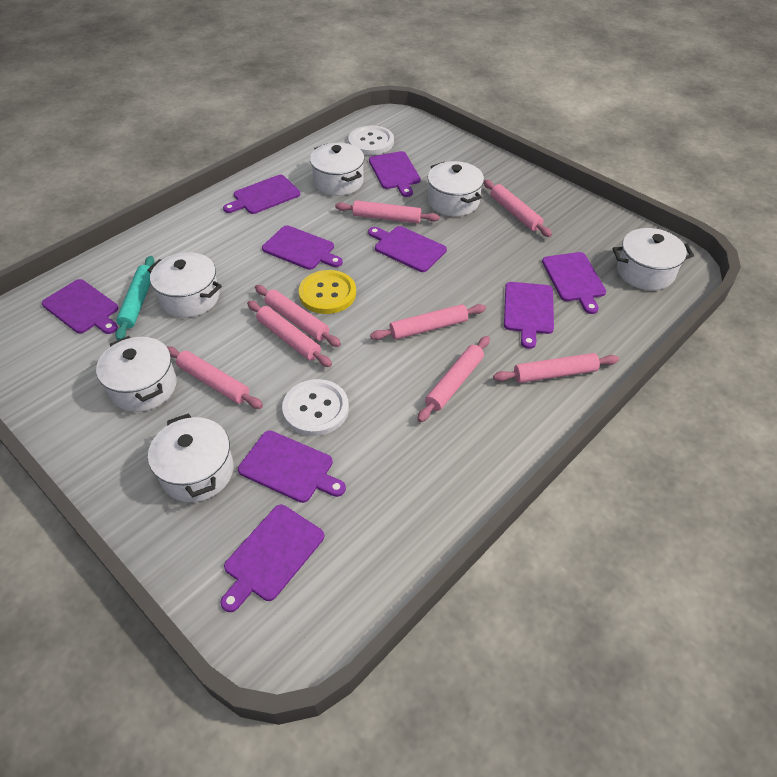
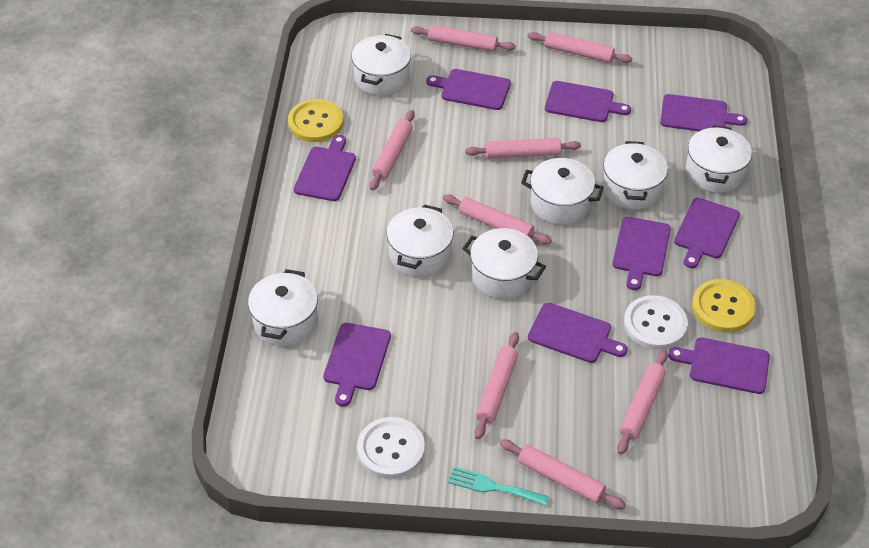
turquoise fork: none = 0 -> [448,467,549,506] = 1
turquoise rolling pin: [115,256,154,340] = 1 -> none = 0
white pot: [96,336,177,412] [147,252,222,318] [148,413,234,502] [310,143,365,196] [428,161,484,216] [612,228,694,290] = 6 -> [248,269,318,346] [351,34,411,95] [386,204,454,277] [462,228,546,299] [521,158,604,225] [603,141,668,209] [686,125,752,193] = 7
yellow button: [299,270,356,314] = 1 -> [288,99,344,142] [692,279,756,332] = 2

